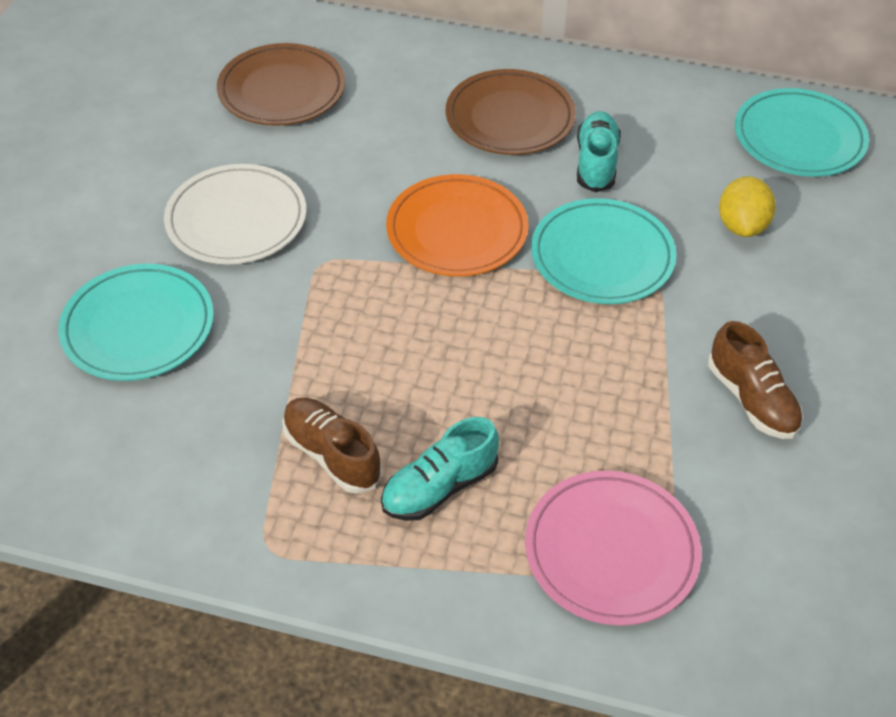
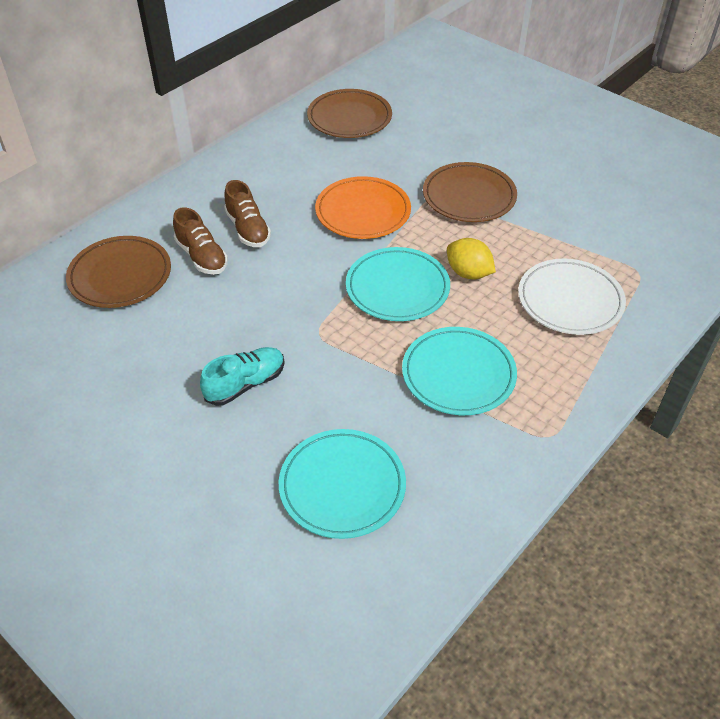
brown plate: [217,43,345,126] [446,69,576,155] = 2 -> [66,236,171,308] [307,89,392,138] [423,162,517,222] = 3
pink plate: [525,470,702,626] = 1 -> none = 0
turquoise shoe: [381,417,499,521] [577,111,621,193] = 2 -> [200,347,285,406] = 1

